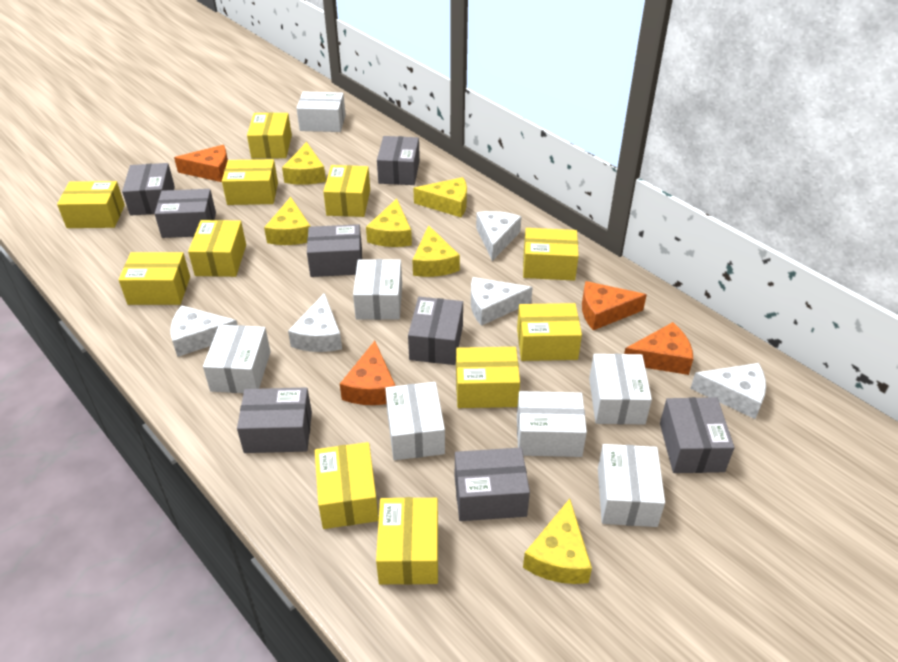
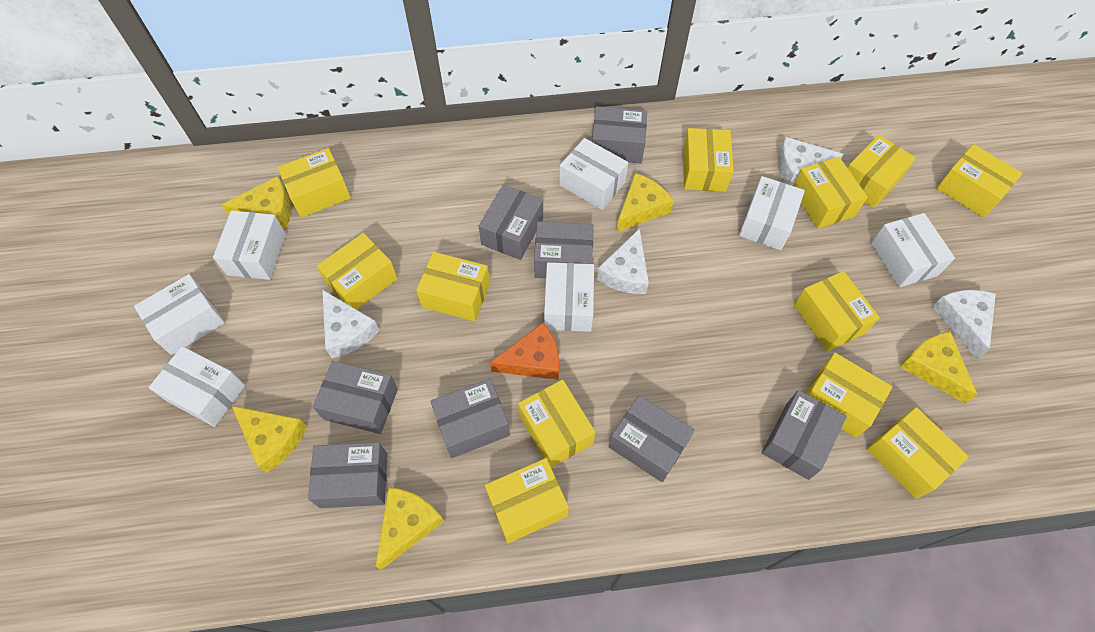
orange cheese: [174,145,228,182] [340,341,396,405] [582,281,647,330] [624,322,693,375] = 4 -> [490,323,559,380] = 1
white cheese: [171,305,238,357] [288,293,342,352] [471,277,533,326] [476,211,521,261] [690,363,766,419] = 5 -> [322,290,380,358] [597,228,649,294] [778,137,843,186] [932,290,996,359] = 4
yellow box: [57,181,125,228] [119,252,190,305] [188,220,246,277] [222,159,278,205] [247,112,292,159] [315,442,379,529] [323,165,370,217] [376,497,438,585] [456,347,520,408] [517,303,582,361] [523,228,579,281] = 11 -> [277,148,351,218] [317,233,398,310] [416,252,490,322] [485,458,569,543] [518,379,595,467] [683,128,734,192] [793,157,868,229] [794,271,880,352] [806,353,892,438] [848,135,916,208] [867,407,969,499] [936,144,1022,218] = 12
yellow cheese: [264,197,310,245] [282,142,326,185] [366,199,412,247] [412,225,460,277] [413,177,467,217] [523,499,592,584] = 6 -> [222,176,291,228] [232,406,307,473] [376,487,444,570] [616,173,674,232] [900,331,978,403] = 5

